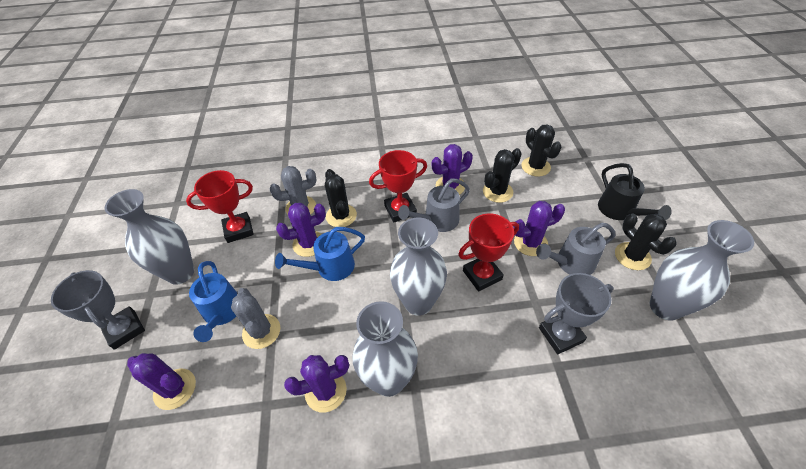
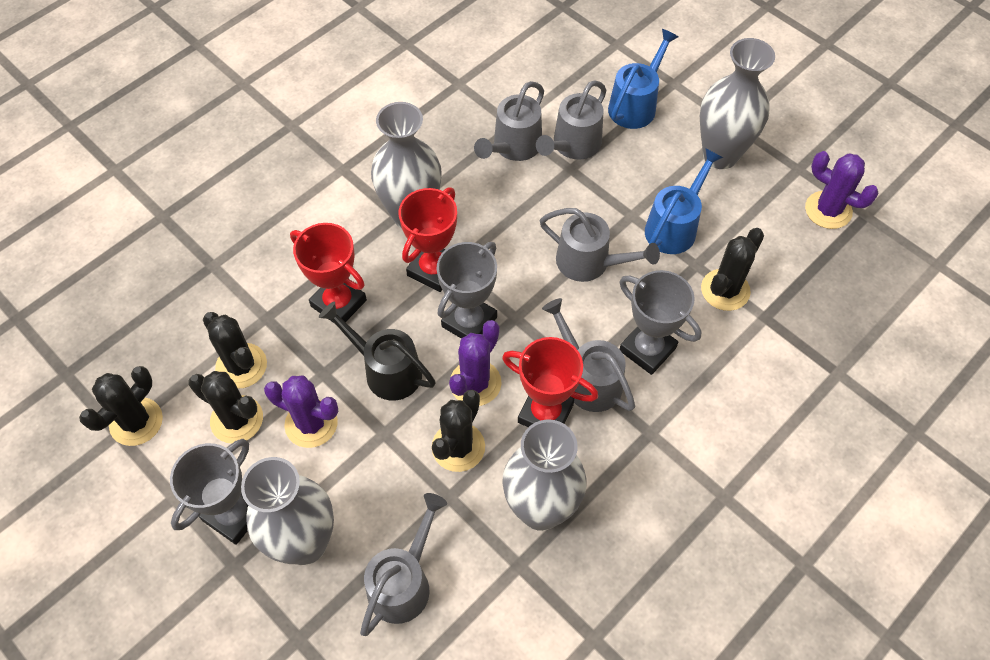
black cactus: [325,169,357,227] [483,148,522,203] [521,125,562,177] [615,214,677,270] = 4 -> [79,366,163,446] [188,371,263,443] [203,312,267,388] [432,390,485,472] [701,228,764,311] = 5
grey cactus: [231,288,280,349] [270,166,317,215] = 2 -> none = 0
grey trophy: [51,270,145,350] [539,273,614,354] = 2 -> [170,439,249,545] [437,242,497,339] [620,270,701,375] = 3
grey watering can: [398,178,470,232] [536,223,615,275] = 2 -> [360,493,447,636] [474,81,544,161] [536,80,607,160] [540,208,660,282] [542,298,635,412] = 5
purple cactus: [127,353,196,410] [276,203,326,257] [284,355,349,413] [432,144,473,195] [513,201,565,256] = 5 -> [264,376,339,448] [449,320,502,406] [805,151,879,229] = 3

